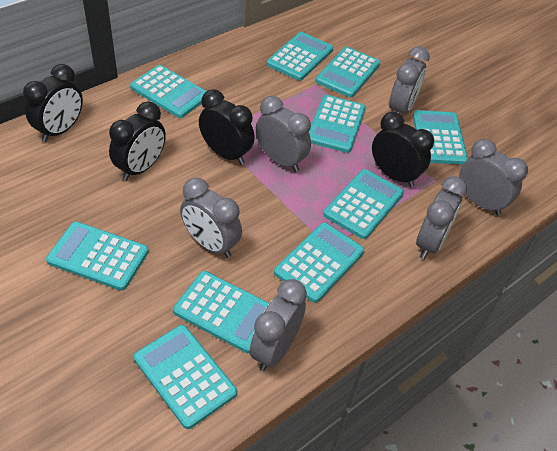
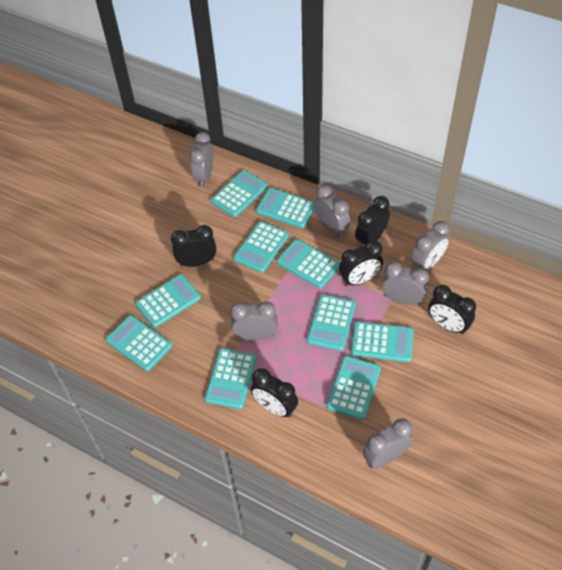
black clock: [23,64,83,142] [109,101,166,181] [199,89,255,165] [372,112,434,187] = 4 -> [171,225,217,267] [251,368,298,417] [339,240,383,286] [355,196,390,247] [428,285,476,335] = 5

